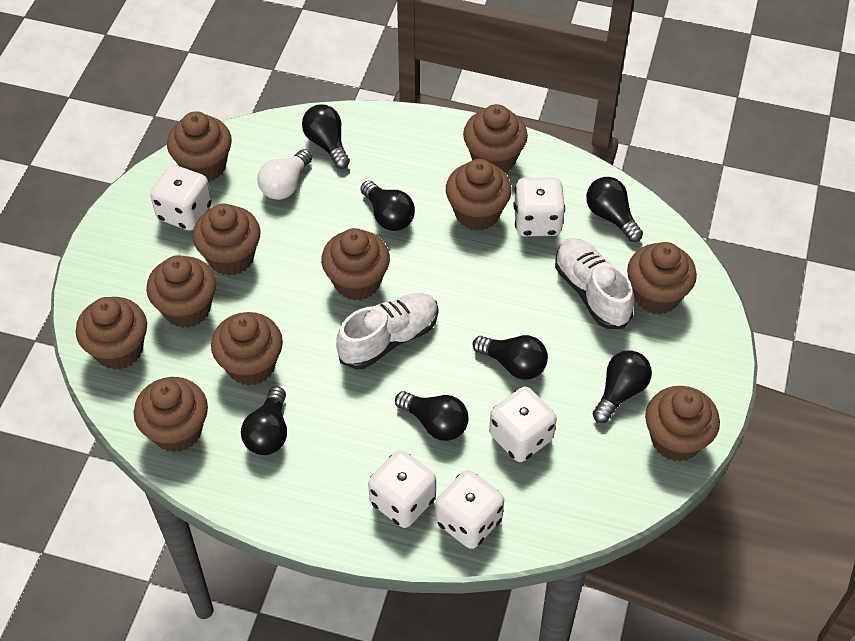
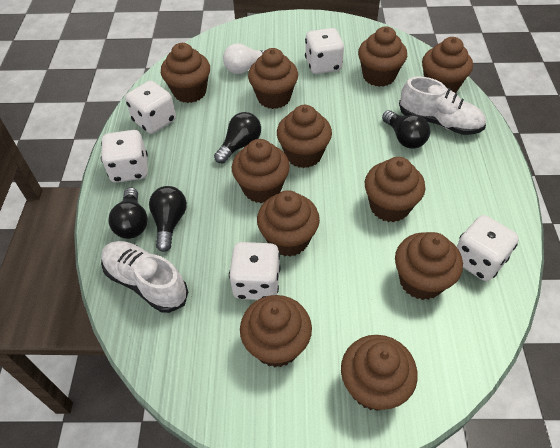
black light bulb: [241,387,287,455] [302,104,350,169] [360,181,415,231] [395,391,468,441] [473,335,548,380] [586,177,643,242] [593,350,652,423] = 7 -> [108,187,148,239] [149,186,187,252] [214,112,261,163] [382,110,431,149] = 4

